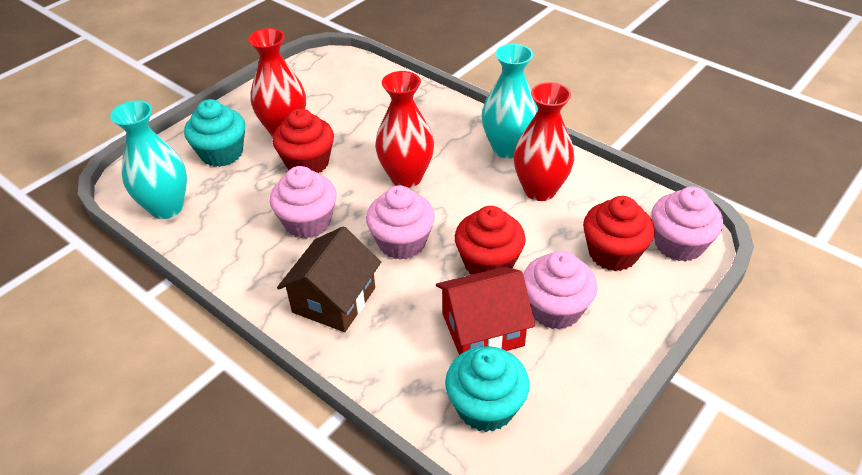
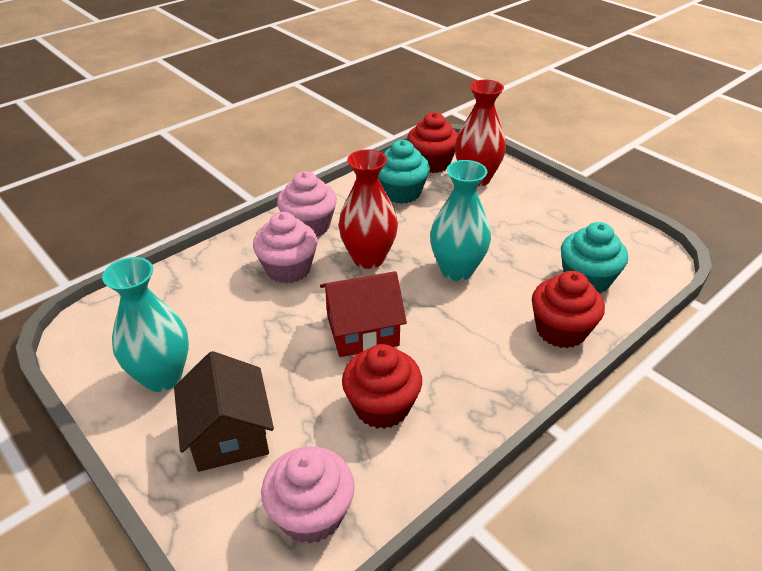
pink cupcake: [270,166,336,239] [366,185,435,260] [523,251,597,330] [652,187,723,262] = 4 -> [253,212,318,284] [261,446,355,543] [277,171,337,237] = 3
red vase: [248,28,306,137] [375,71,434,188] [514,82,574,201] = 3 -> [339,149,398,269] [455,80,506,187] = 2

